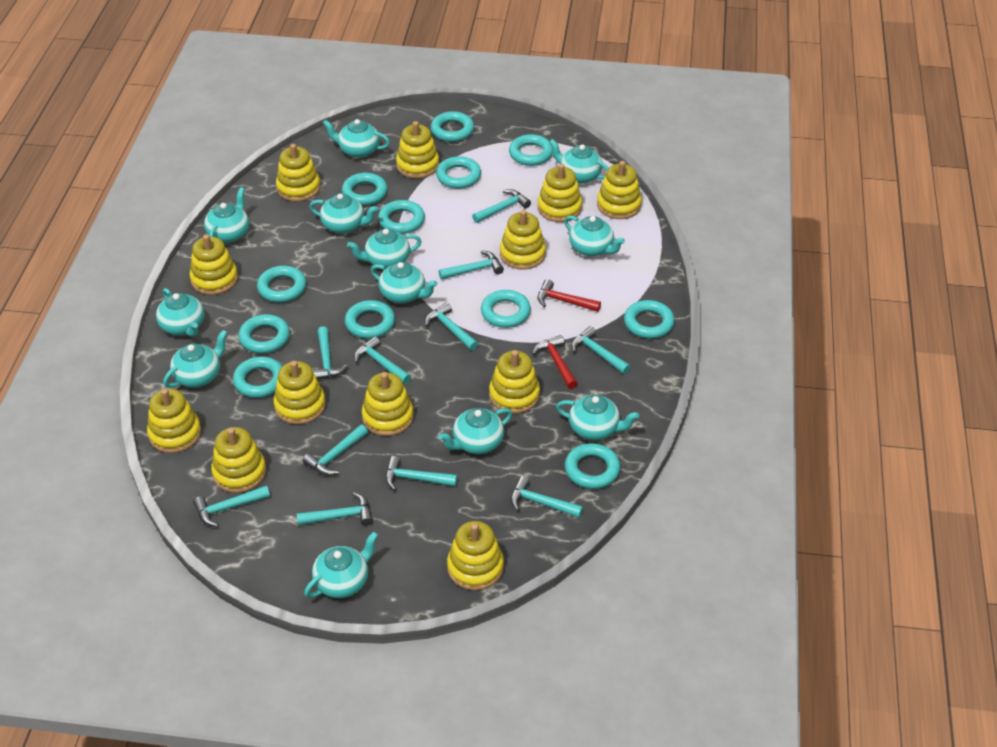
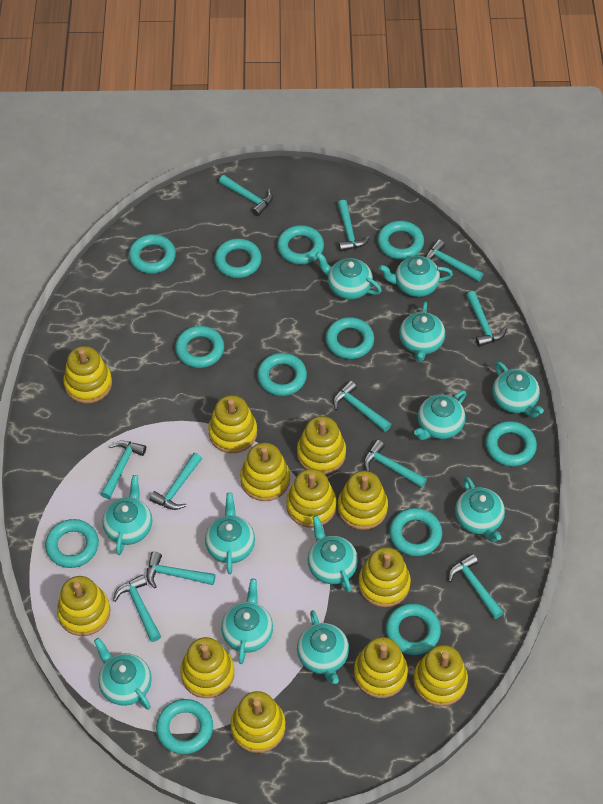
red hammer: [532,335,578,389] [538,279,601,312] = 2 -> none = 0

